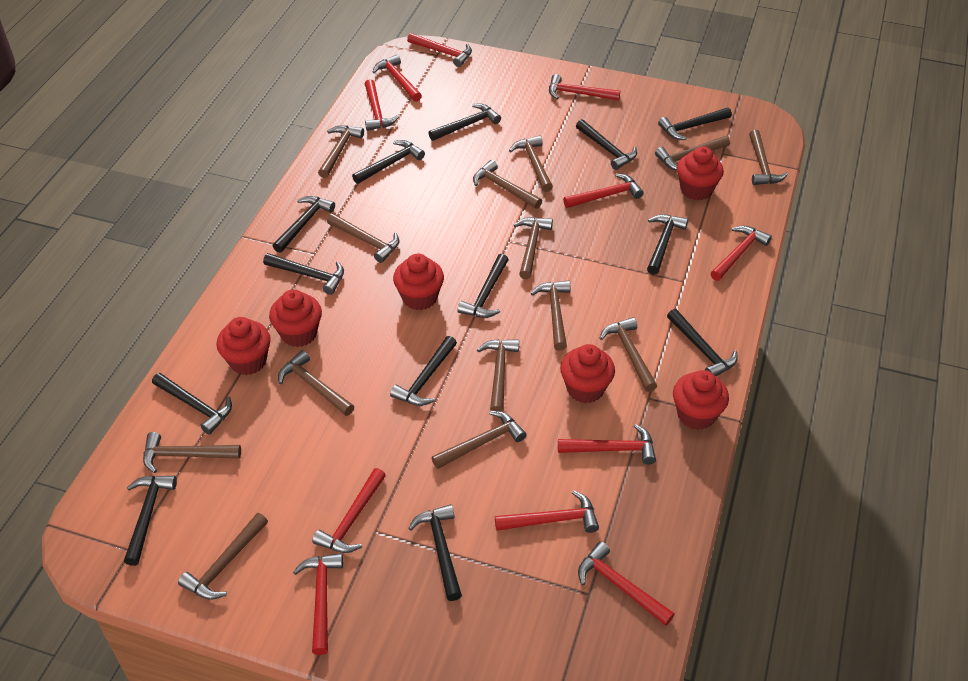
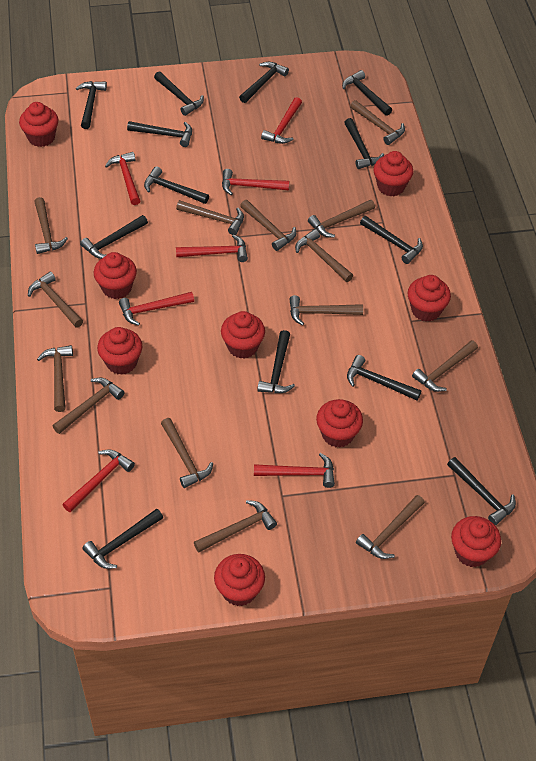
red cupcake: [216,317,271,375] [269,289,322,347] [393,254,444,310] [560,344,615,403] [673,370,729,430] [677,146,724,200] = 6 -> [19,102,58,147] [93,252,137,299] [97,327,142,375] [214,554,265,606] [221,311,265,359] [316,399,363,448] [373,151,413,196] [408,275,451,322] [451,516,501,567] = 9
red hammer: [293,553,343,655] [312,468,386,553] [365,79,399,131] [373,55,422,102] [407,33,472,67] [495,490,599,533] [549,74,620,101] [558,424,656,465] [563,173,644,208] [578,542,675,626] [710,226,772,281] = 11 -> [62,449,135,512] [105,152,140,205] [119,292,194,325] [176,234,248,262] [222,169,289,195] [254,453,335,488] [261,97,302,144] = 7

